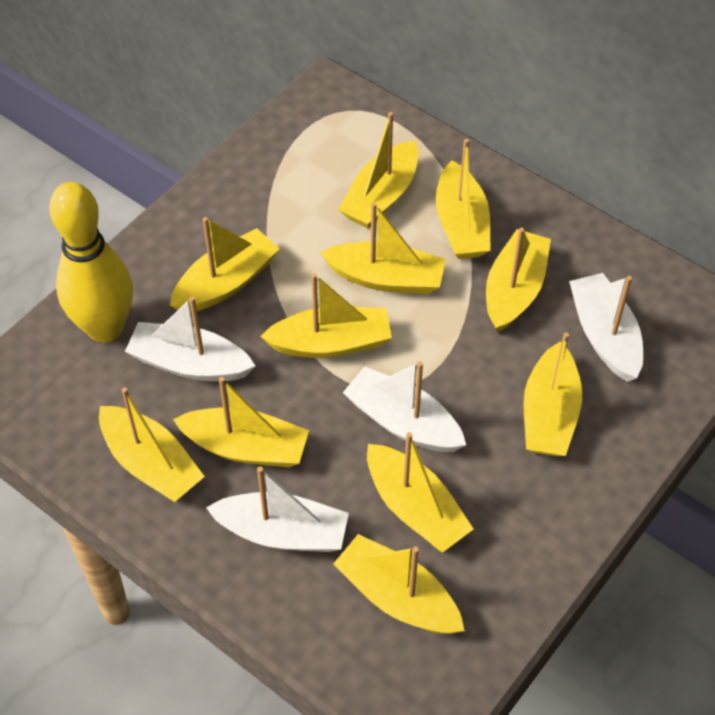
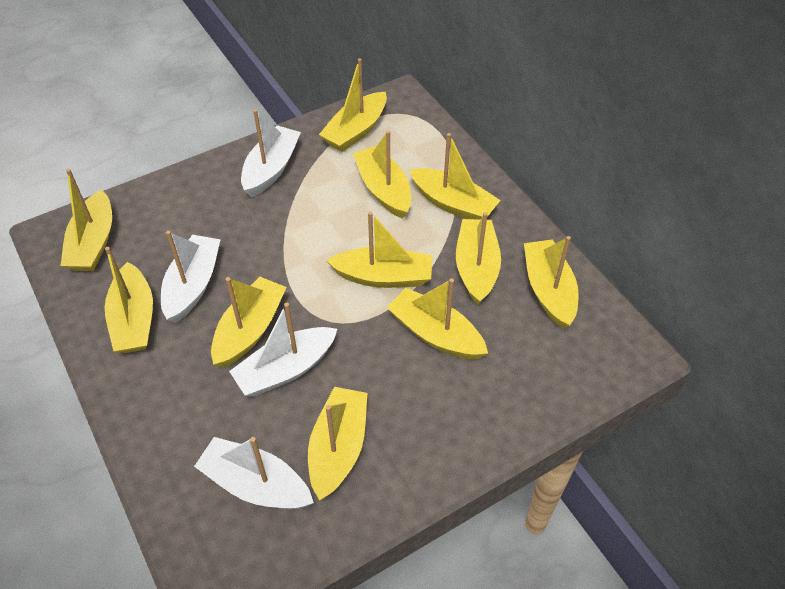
yellow bowling pin: [49,182,133,343] = 1 -> none = 0

